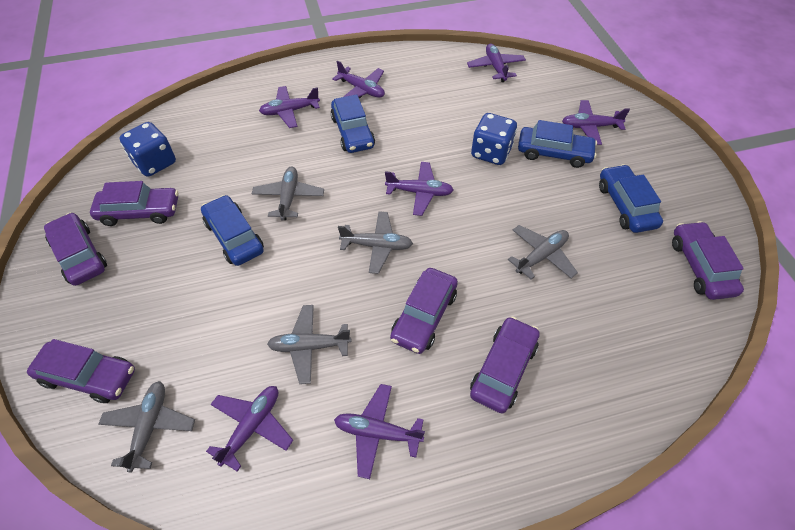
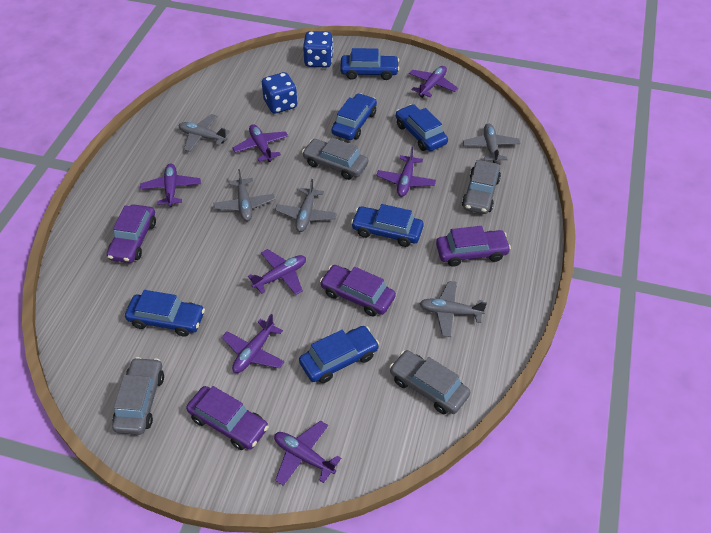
blue car: [201,195,264,266] [331,94,375,153] [518,120,597,168] [599,164,663,233] = 4 -> [125,290,205,337] [299,326,379,383] [332,93,377,140] [340,48,399,80] [351,204,423,247] [396,104,448,151] = 6
grey car: none = 0 -> [112,357,164,435] [302,138,368,180] [389,350,470,414] [462,160,501,214] = 4
purple car: [27,339,135,403] [44,212,107,286] [90,181,178,226] [390,268,458,354] [470,316,540,413] [672,221,744,300] = 6 -> [107,204,156,263] [186,386,269,450] [320,265,396,316] [436,226,511,267] = 4

